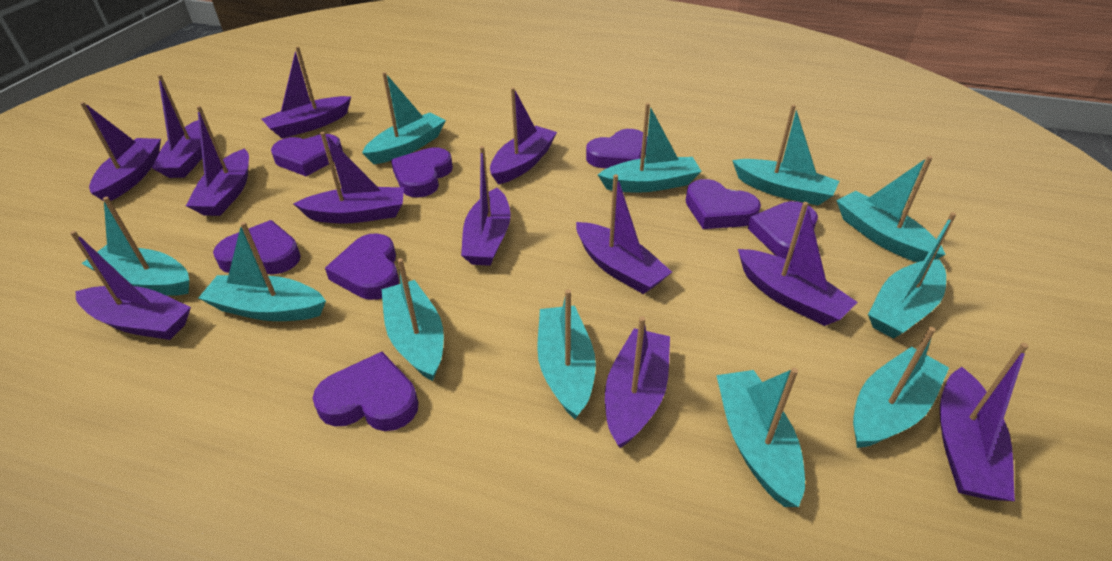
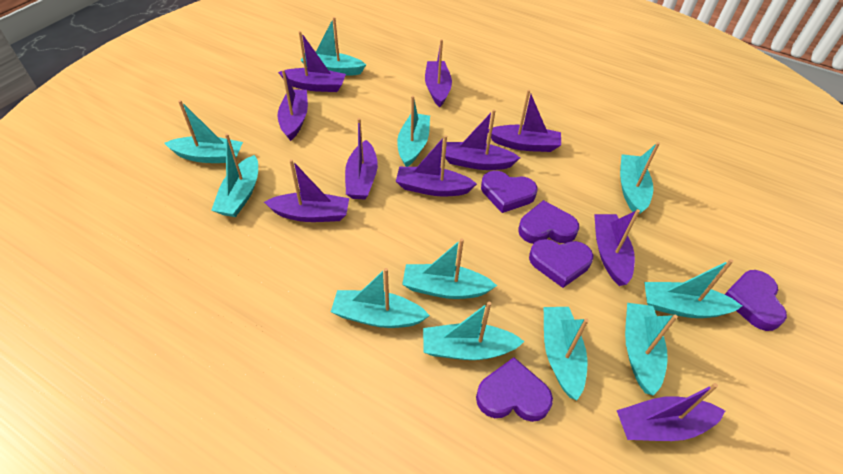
purple boat: [70,231,191,340] [80,102,161,201] [152,75,202,178] [186,106,249,216] [262,46,351,138] [293,132,404,224] [461,146,511,266] [490,87,557,185] [576,174,672,294] [605,316,670,448] [738,202,858,326] [940,343,1029,501] = 12 -> [264,159,349,222] [278,31,346,92] [278,69,308,141] [345,118,378,199] [396,135,477,196] [425,39,452,107] [445,109,520,170] [488,90,561,152] [594,209,640,286] [617,383,725,441] = 10
purple heart: [213,220,301,275] [271,134,343,176] [313,352,418,431] [325,233,399,300] [391,147,453,198] [586,129,647,168] [686,179,761,229] [748,201,818,261] = 8 -> [476,357,553,422] [481,171,538,213] [518,200,579,244] [529,239,593,288] [724,270,787,331] = 5

